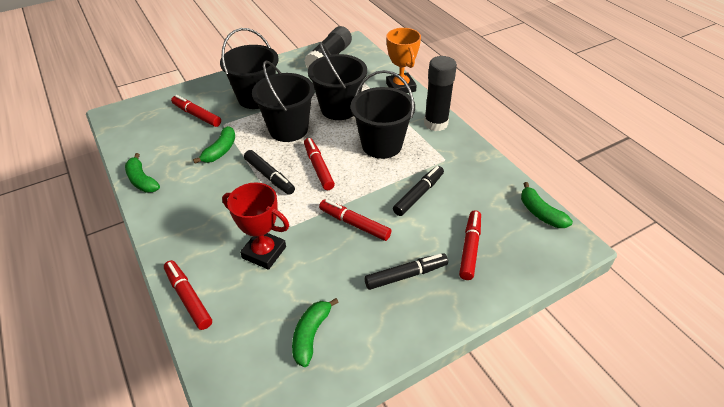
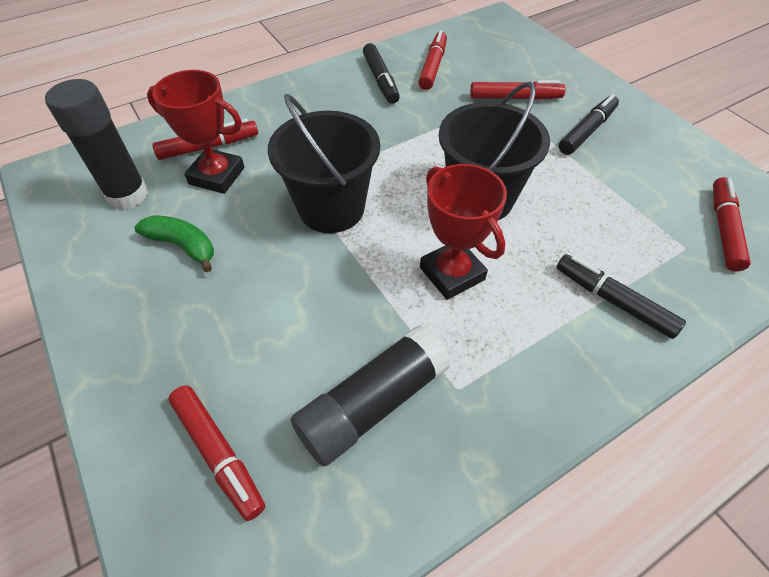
black bucket: [220,28,279,109] [252,61,315,142] [308,42,367,120] [351,70,415,159] = 4 -> [268,94,380,233] [439,82,550,220] = 2
green banana: [125,153,160,193] [193,126,235,164] [292,298,339,367] [521,182,573,228] = 4 -> [135,215,214,272] = 1
orange trophy: [386,28,421,93] = 1 -> none = 0
red trophy: [222,182,289,270] = 1 -> [147,70,244,194] [420,164,507,300] = 2

